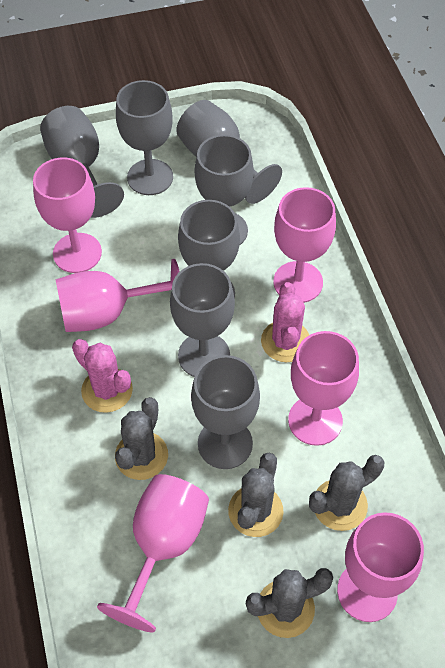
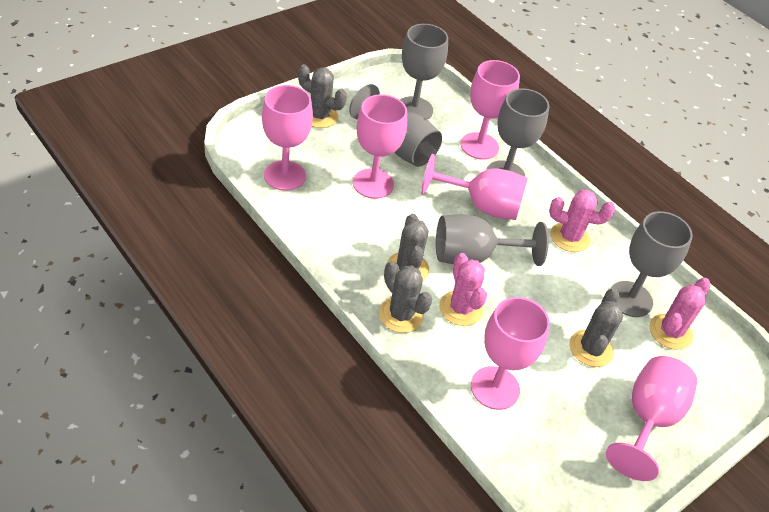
grey goblet: [40,106,124,218] [116,80,173,195] [170,263,235,377] [176,100,282,204] [178,200,240,299] [191,355,260,469] [195,135,254,246] = 7 -> [349,84,442,167] [400,24,448,120] [436,214,549,266] [486,88,550,177] [610,211,693,317] = 5
pink cactus: [72,339,133,413] [261,282,309,362] = 2 -> [439,253,487,326] [549,190,615,252] [650,278,710,350] = 3

